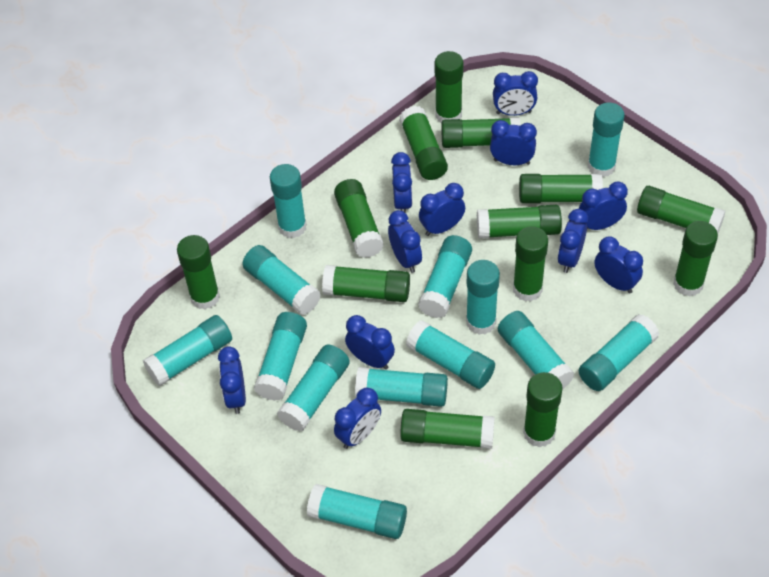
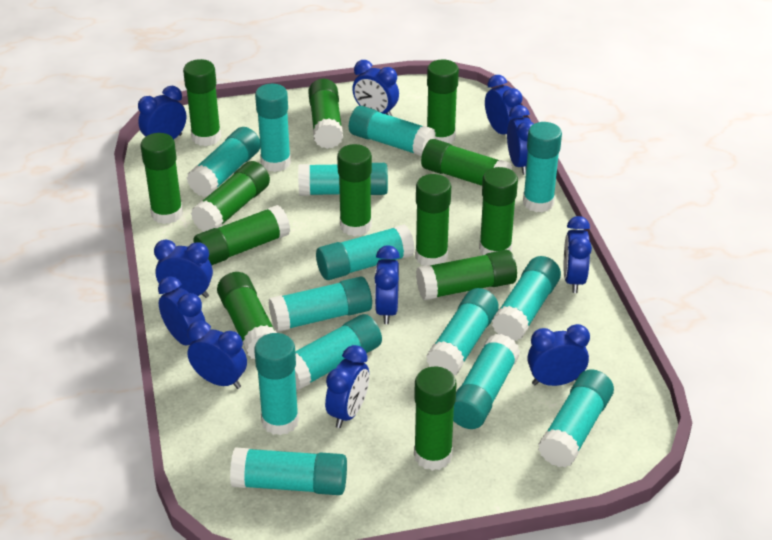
turquoise glue stick: [143,315,232,386] [243,245,321,315] [254,312,307,401] [270,164,307,238] [277,344,350,432] [307,484,407,539] [355,367,448,407] [406,320,495,389] [418,235,472,318] [466,260,500,335] [498,311,574,389] [579,314,659,391] [588,103,625,177] = 13 -> [187,127,260,197] [230,448,347,495] [254,333,299,435] [255,84,291,172] [269,277,372,332] [295,314,382,390] [298,163,388,196] [316,224,415,280] [349,106,436,156] [426,288,499,375] [453,334,520,429] [492,256,561,341] [523,122,562,212] [538,369,614,468] = 14

